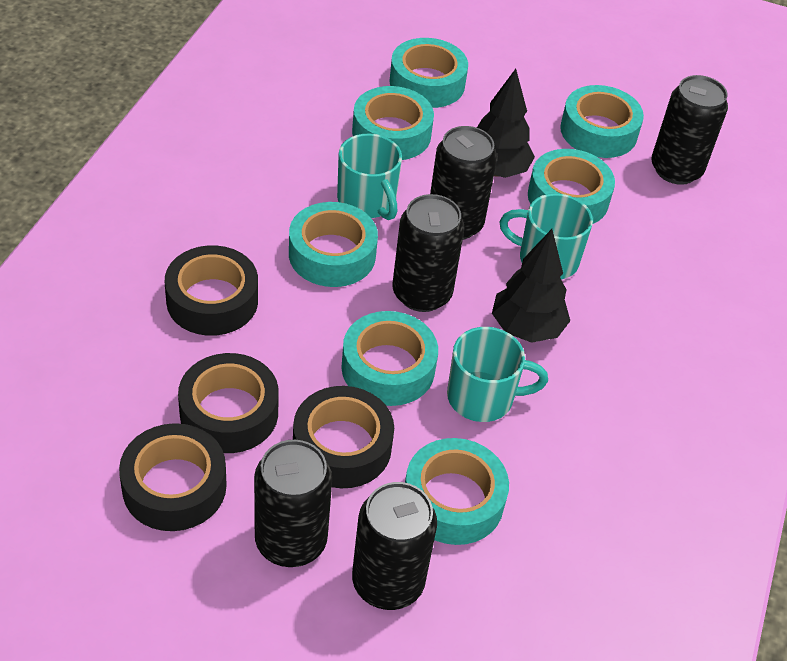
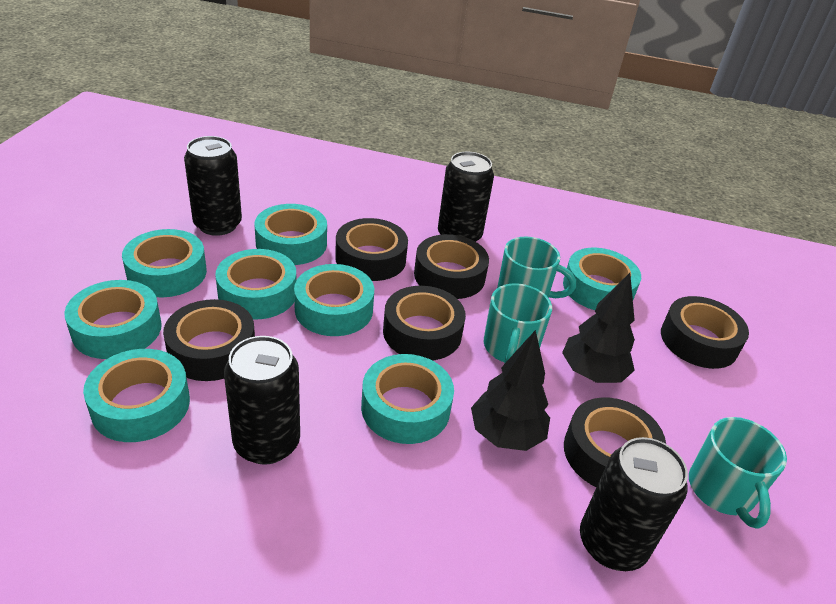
black can: [254,440,332,567] [352,482,437,610] [392,194,464,312] [430,126,497,240] [651,75,728,185] = 5 -> [184,136,242,236] [224,336,300,465] [438,152,494,242] [580,437,688,571] = 4
black tape: [119,423,227,531] [165,245,258,336] [178,353,279,453] [293,386,394,488] = 4 -> [163,299,255,381] [335,218,408,281] [383,286,466,361] [414,234,489,299] [564,397,666,487] [661,296,749,369] = 6
turquoise tape: [289,202,378,287] [341,311,438,406] [352,86,434,160] [389,38,468,108] [405,438,509,545] [528,149,615,224] [560,85,644,158] = 7 -> [64,280,162,359] [83,349,190,442] [122,229,207,297] [215,249,296,320] [254,204,327,265] [294,264,374,336] [361,354,454,444] [563,248,641,310] = 8

